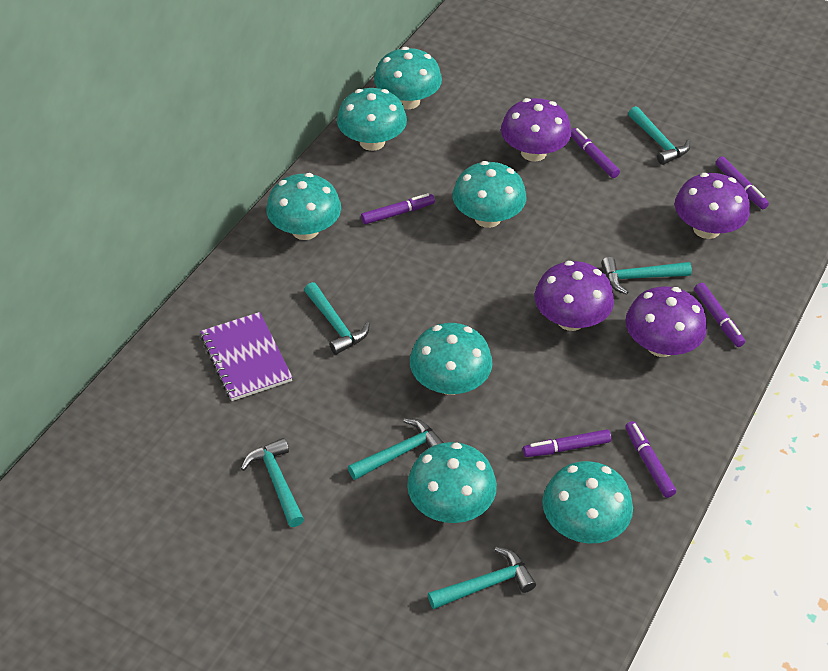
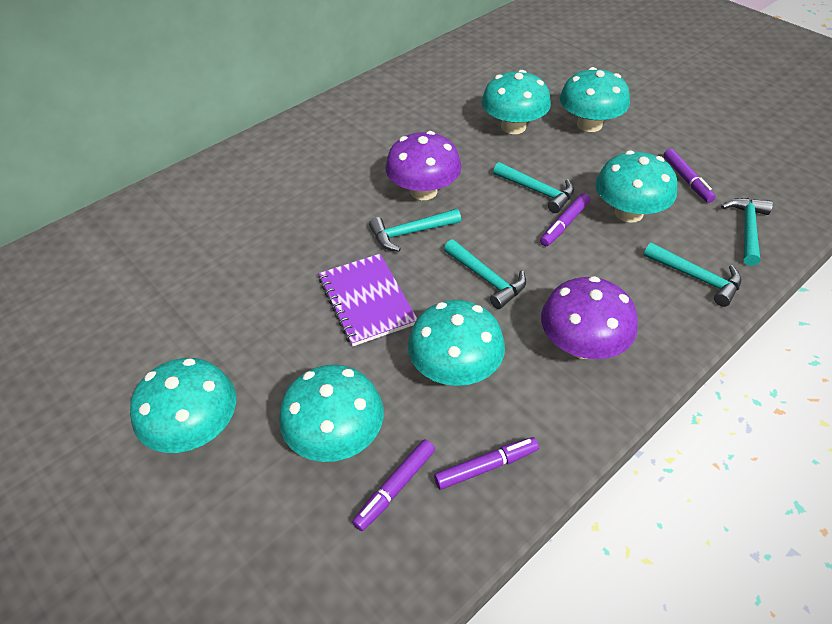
purple marker: [361,193,435,224] [523,429,611,457] [571,128,620,178] [625,421,676,498] [694,283,745,347] [715,156,769,209] = 6 -> [352,440,435,531] [434,437,539,490] [540,193,590,246] [663,149,716,203] = 4
purple mushroom: [501,98,571,162] [535,261,614,331] [626,286,707,357] [675,173,750,239] = 4 -> [385,131,461,200] [541,276,638,359] = 2
turquoise hammer: [241,438,304,527] [304,282,370,355] [348,418,444,480] [428,547,536,609] [601,257,692,295] [628,106,690,165] = 6 -> [369,209,461,252] [444,239,526,309] [493,162,574,213] [644,243,741,307] [721,198,773,266] = 5
turquoise mushroom: [266,173,341,240] [337,88,407,151] [374,47,442,109] [407,442,497,523] [410,323,493,395] [453,161,527,228] [542,461,633,543] = 7 -> [130,358,236,453] [279,365,384,462] [408,300,505,386] [481,70,551,134] [560,67,630,132] [596,150,677,223] = 6

